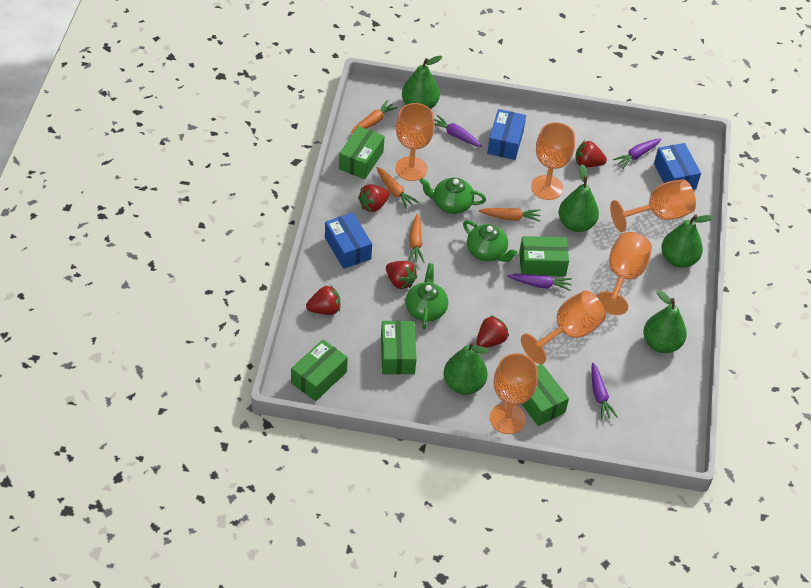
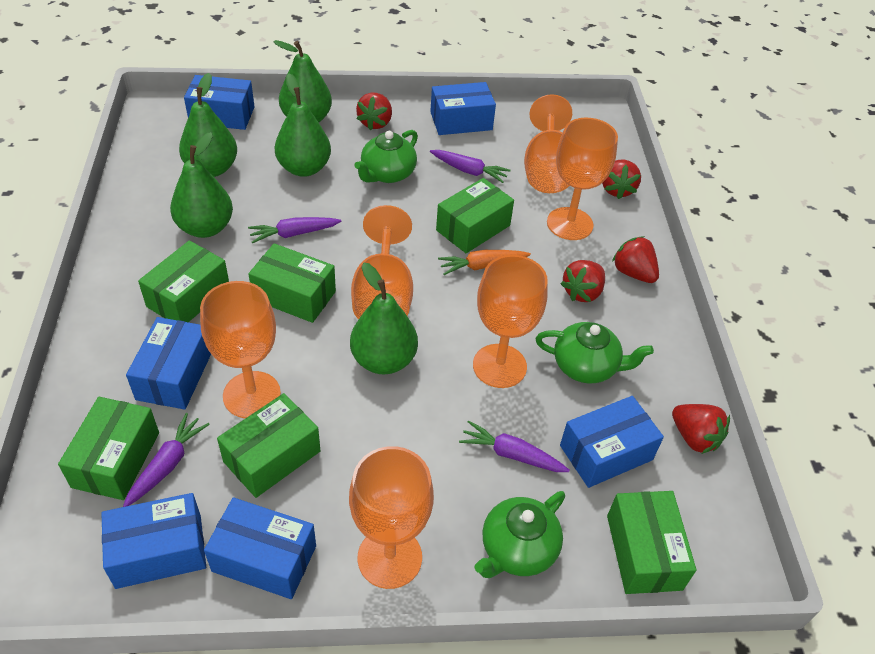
blue box: [325,212,372,269] [487,109,526,160] [654,143,701,190] = 3 -> [101,493,206,589] [126,317,211,410] [184,75,255,130] [204,497,316,599] [430,82,496,135] [560,396,664,488] = 6
green box: [291,340,348,401] [339,126,385,179] [381,321,417,374] [519,236,569,277] [522,364,569,426] = 5 -> [58,397,159,500] [138,240,229,322] [217,393,320,498] [248,243,336,323] [436,178,514,253] [607,491,697,594] = 6
orange carrot: [351,100,398,134] [376,167,419,209] [408,213,424,263] [479,208,540,222] = 4 -> [438,250,531,275] = 1

